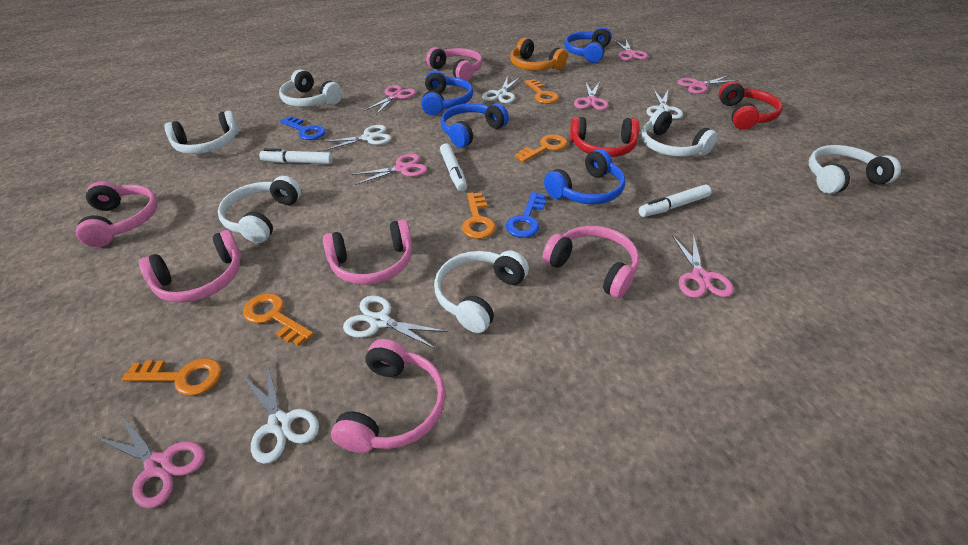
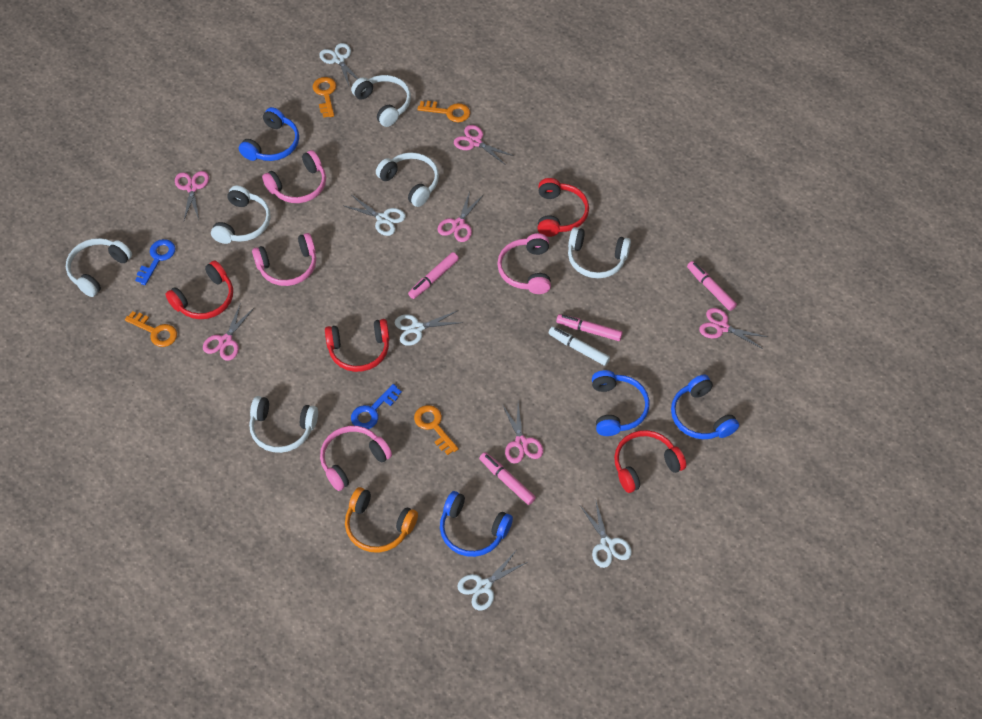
orange key: [122,358,222,396] [243,293,314,346] [462,193,496,239] [515,135,568,162] [525,79,559,104] = 5 -> [125,311,177,347] [313,77,336,118] [414,405,459,455] [417,101,470,122] = 4
pink headphones: [76,181,158,247] [139,230,241,303] [323,219,412,285] [331,339,446,453] [426,47,482,81] [542,226,639,298] = 6 -> [252,233,316,286] [262,150,326,203] [320,426,392,491] [497,233,551,294] = 4
pink marker: none = 0 -> [408,252,459,299] [479,452,536,505] [556,314,623,341] [687,261,737,311] = 4
pink scissors: [95,415,205,508] [351,154,427,185] [364,85,416,115] [574,82,609,110] [614,40,648,61] [672,234,734,298] [678,76,738,94] = 7 -> [175,171,209,220] [203,305,254,361] [437,191,484,242] [454,125,514,165] [502,403,543,464] [699,308,767,349] = 6
red headphones: [570,117,639,157] [719,81,783,130] = 2 -> [165,261,233,319] [325,319,389,372] [538,178,589,237] [614,430,686,493] = 4
white marker: [259,148,333,164] [440,143,467,191] [639,185,712,217] = 3 -> [549,326,610,366] = 1

